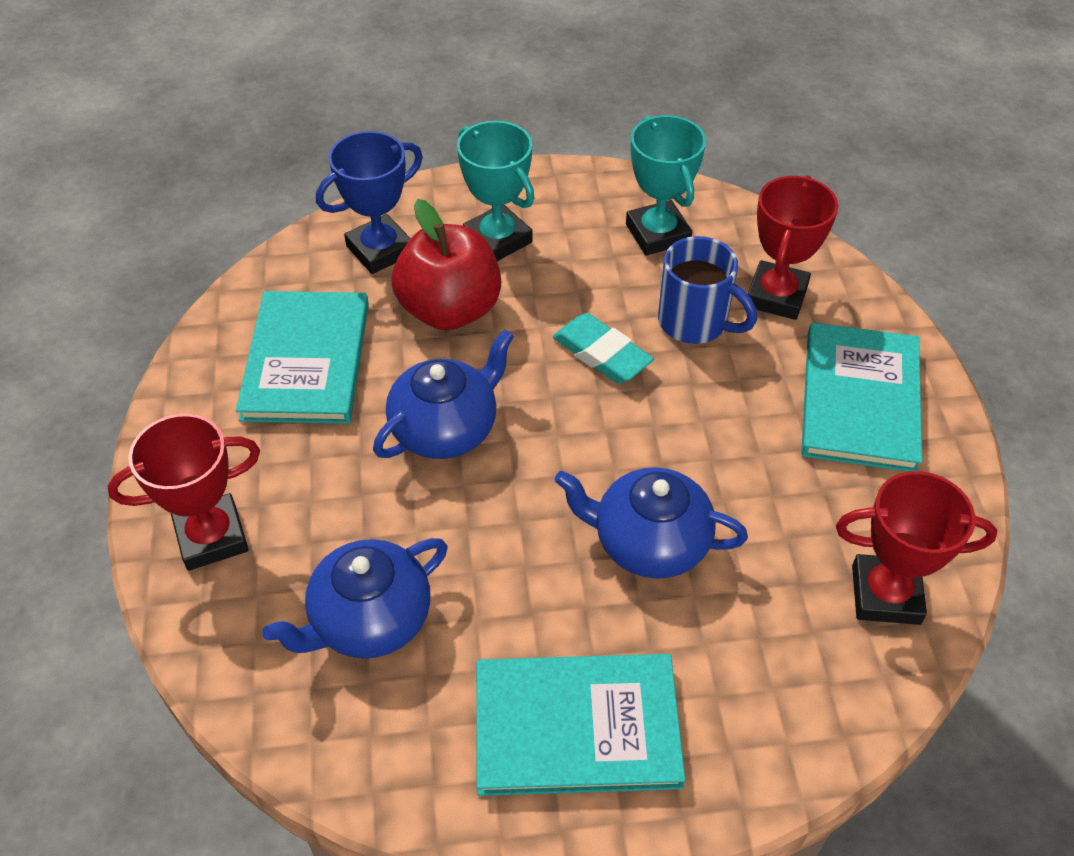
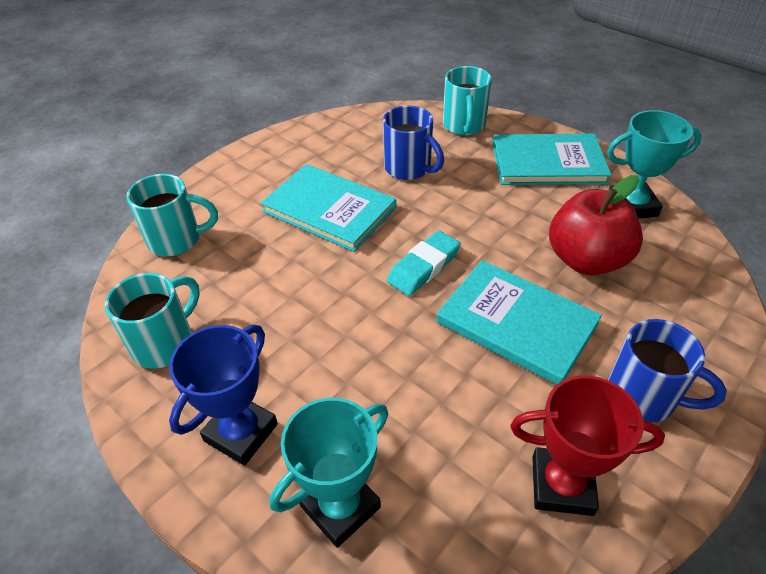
blue mug: [658,236,757,344] = 1 -> [383,106,444,180] [608,319,727,423] = 2
blue teapot: [262,538,447,659] [373,329,514,459] [554,467,748,579] = 3 -> none = 0
red trophy: [107,414,260,571] [748,176,839,320] [836,471,997,625] = 3 -> [510,375,665,516] = 1
turquoise mug: none = 0 -> [105,273,200,369] [126,174,218,256] [443,66,492,136] = 3

